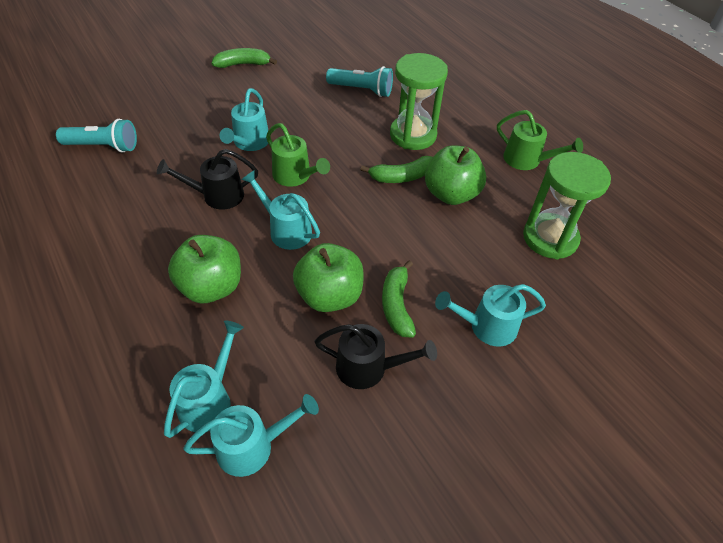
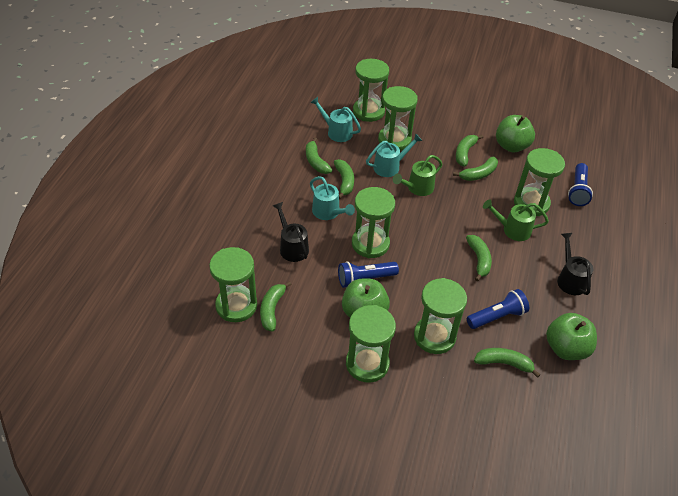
blue flashlight: none = 0 -> [338,261,399,288] [467,289,529,329] [568,163,593,206] = 3
green banana: [212,48,277,68] [360,156,433,183] [382,260,416,338] = 3 -> [260,281,292,332] [306,138,332,174] [334,159,354,199] [453,157,498,181] [456,135,483,166] [466,235,492,281] [474,348,540,378] = 7
green hourglass: [390,53,448,150] [523,152,611,259] = 2 -> [209,247,257,322] [346,305,396,383] [352,187,395,258] [353,59,389,122] [378,86,418,151] [414,278,467,354] [514,148,565,216] = 7
turquoise flashlight: [56,119,137,153] [326,66,393,97] = 2 -> none = 0
turquoise watering can: [164,321,244,438] [183,394,319,477] [220,88,268,151] [241,170,320,250] [435,284,546,346] = 5 -> [310,97,361,142] [310,176,355,220] [366,133,422,177] = 3

